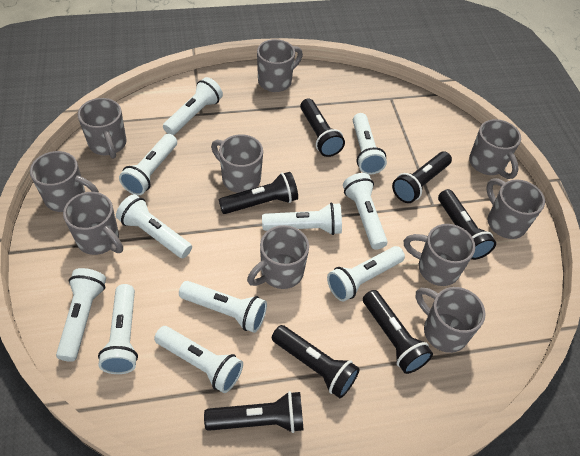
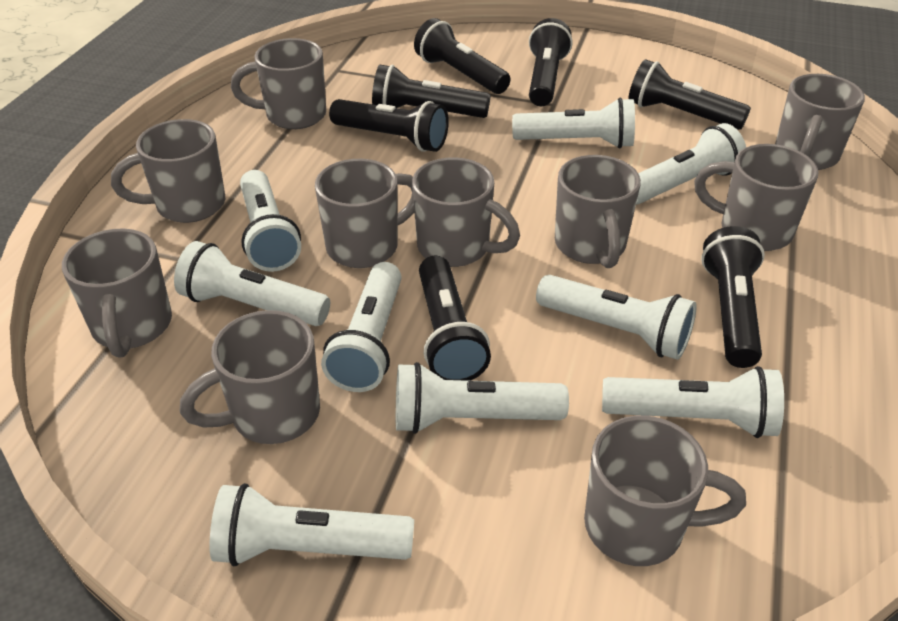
white flashlight: [56,268,106,362] [98,284,138,374] [116,194,192,258] [119,134,177,195] [154,326,243,393] [163,77,223,135] [179,281,267,333] [262,203,342,235] [327,246,405,301] [343,173,388,250] [353,113,387,175] = 11 -> [174,241,330,326] [209,483,414,566] [240,170,301,272] [321,262,402,392] [396,362,569,434] [512,98,635,148] [536,275,697,360] [602,366,784,438] [636,123,746,205] = 9

